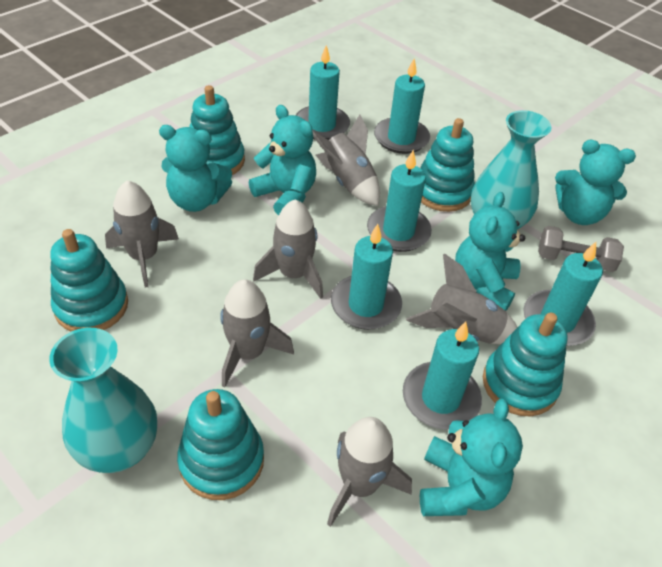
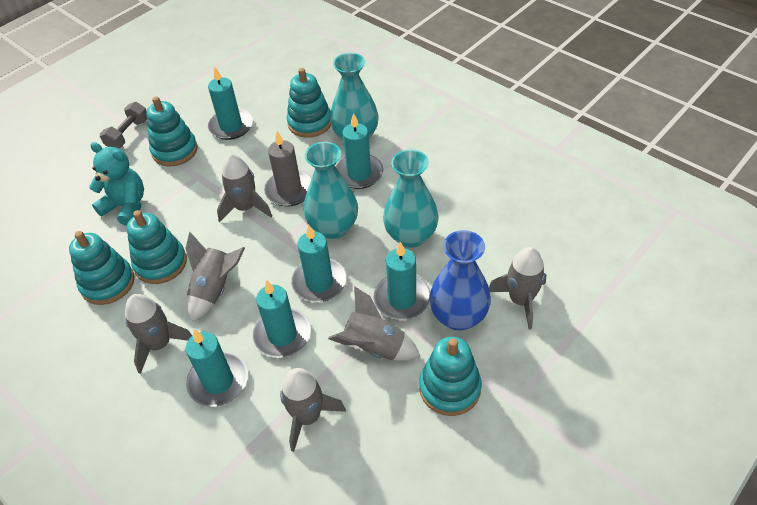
blue vase: none = 0 -> [429,230,491,331] = 1
grey candle: none = 0 -> [264,131,312,207] = 1
turquoise teddy bear: [159,125,232,212] [249,105,316,216] [420,398,523,516] [455,192,525,311] [555,139,636,225] = 5 -> [89,142,144,226] = 1
turquoise vase: [49,328,157,473] [471,110,551,230] = 2 -> [304,142,358,239] [330,53,378,140] [383,150,439,248] = 3

